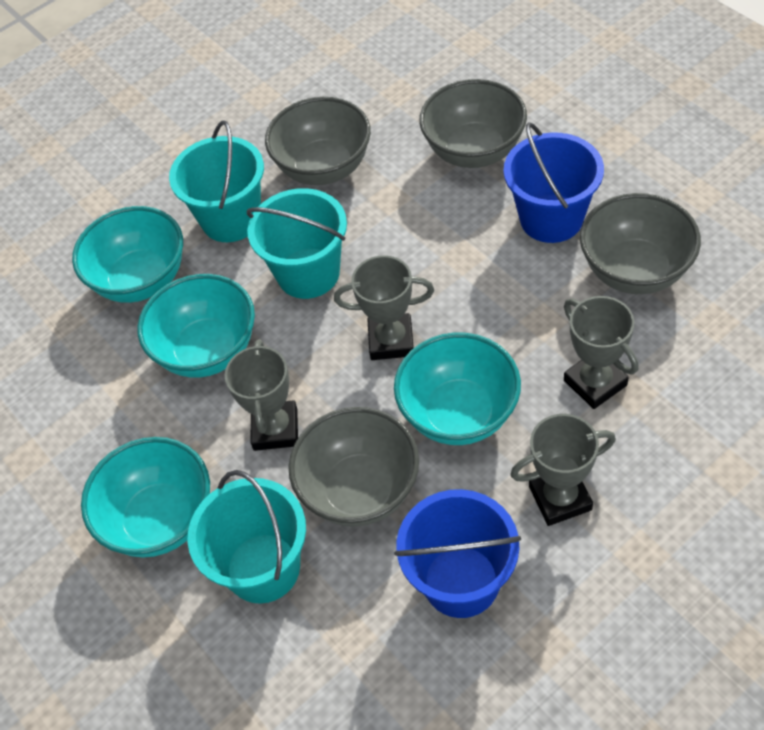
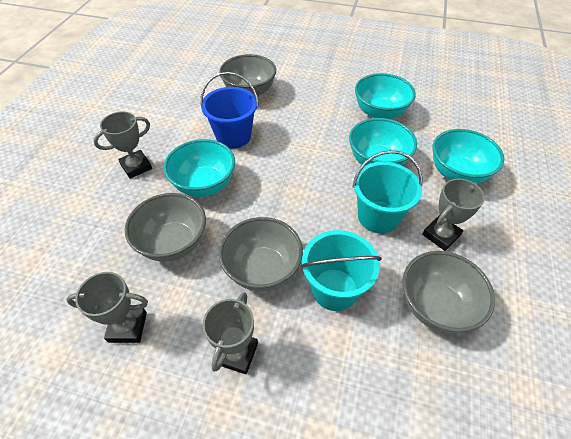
blue bucket: [394,489,521,618] [504,122,604,243] = 2 -> [200,72,259,149] = 1
turquoise bucket: [169,120,264,242] [188,470,306,604] [247,188,347,299] = 3 -> [301,230,382,311] [353,150,422,234] = 2

